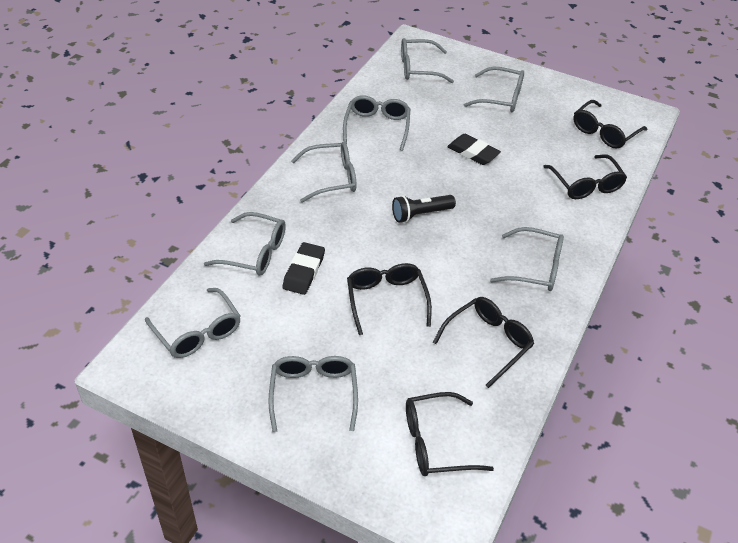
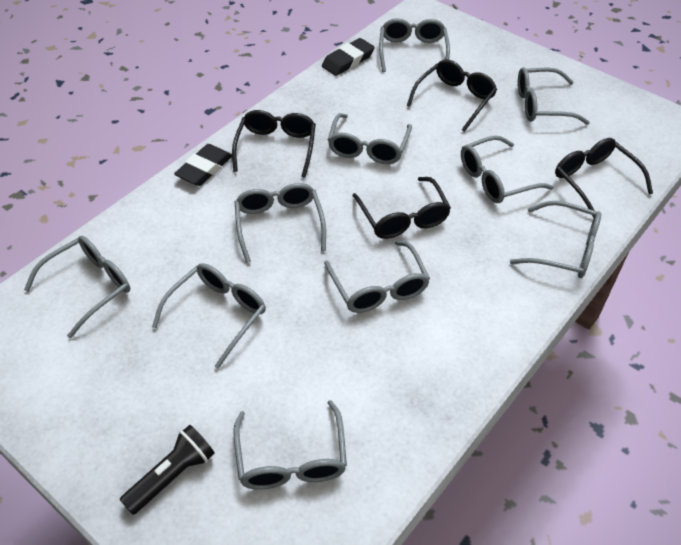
black glasses: [347,263,432,335] [406,392,494,476] [433,297,534,388] [543,154,627,199] [573,100,647,149] = 5 -> [232,110,316,178] [352,177,451,239] [407,59,497,132] [555,138,653,218] = 4
grey glasses: [145,288,240,358] [204,212,286,276] [268,356,358,432] [291,142,356,203] [343,95,410,151] [401,38,454,83] [464,67,524,112] [490,227,564,291] = 8 -> [24,236,130,338] [152,263,266,369] [233,400,347,490] [235,183,326,263] [324,240,430,313] [328,113,412,164] [379,18,450,72] [461,136,553,203] [510,201,602,278] [518,67,590,125] = 10

